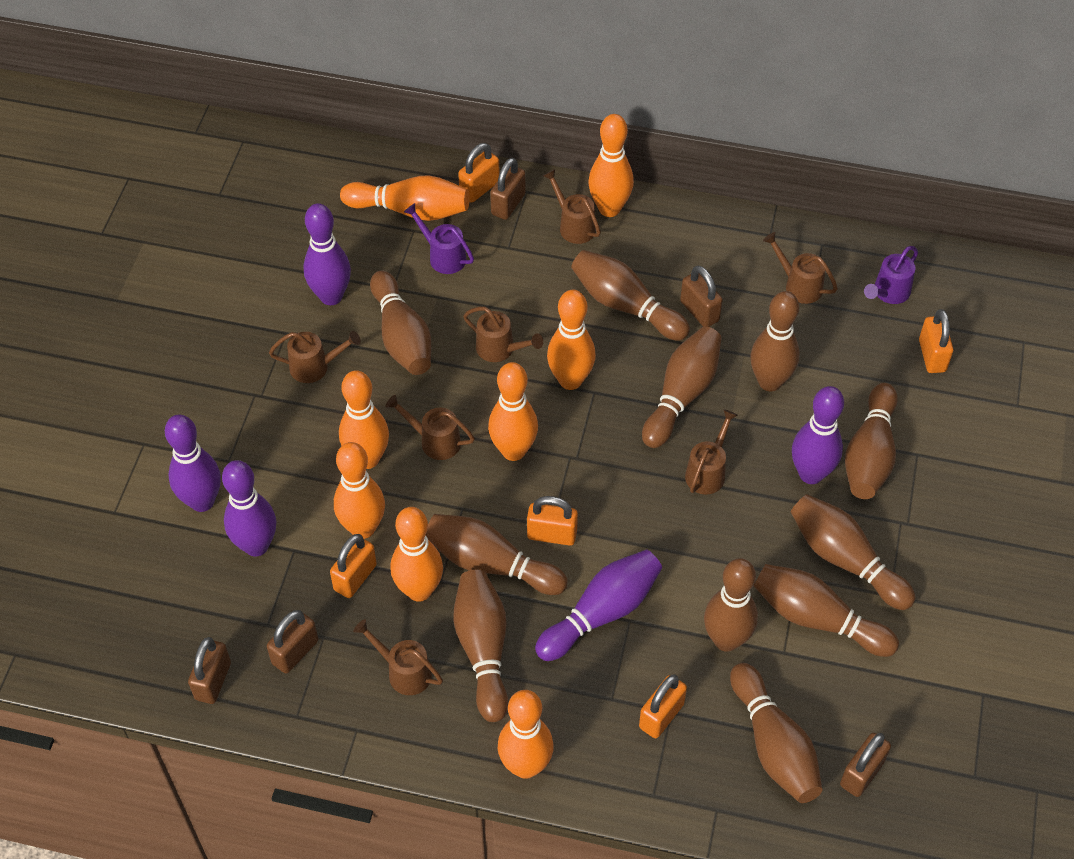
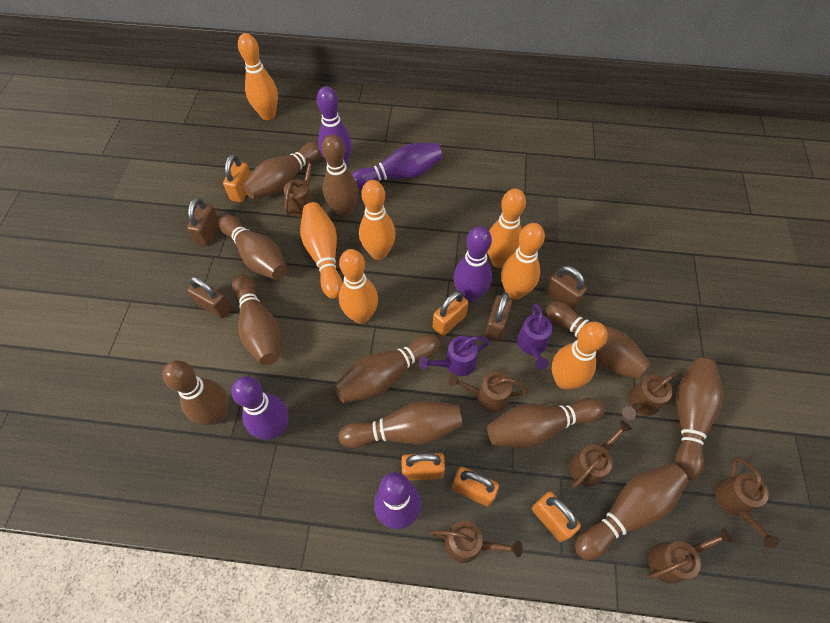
brown padlock: [188,637,231,704] [267,610,318,674] [490,158,526,220] [680,266,723,327] [840,733,891,797] = 5 -> [187,198,219,246] [187,276,232,318] [485,292,513,341] [545,266,587,310] = 4
orange bowling pin: [334,442,385,539] [339,370,389,469] [340,175,470,221] [390,507,443,602] [488,362,538,461] [498,690,554,779] [547,290,596,390] [588,114,634,217] = 8 -> [238,33,278,120] [300,202,343,299] [339,249,378,324] [359,180,396,260] [487,188,526,268] [501,223,545,300] [552,322,607,389] = 7

